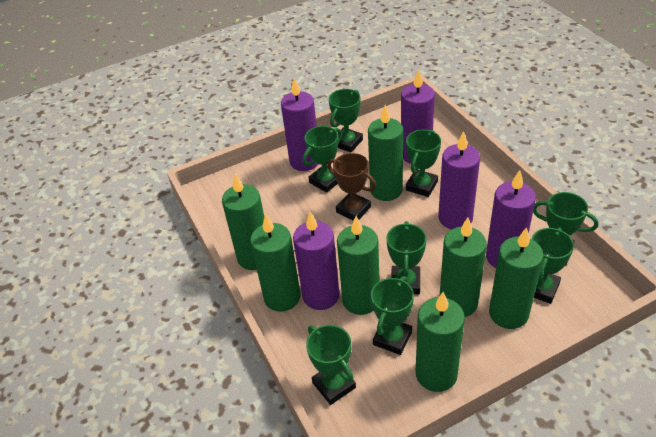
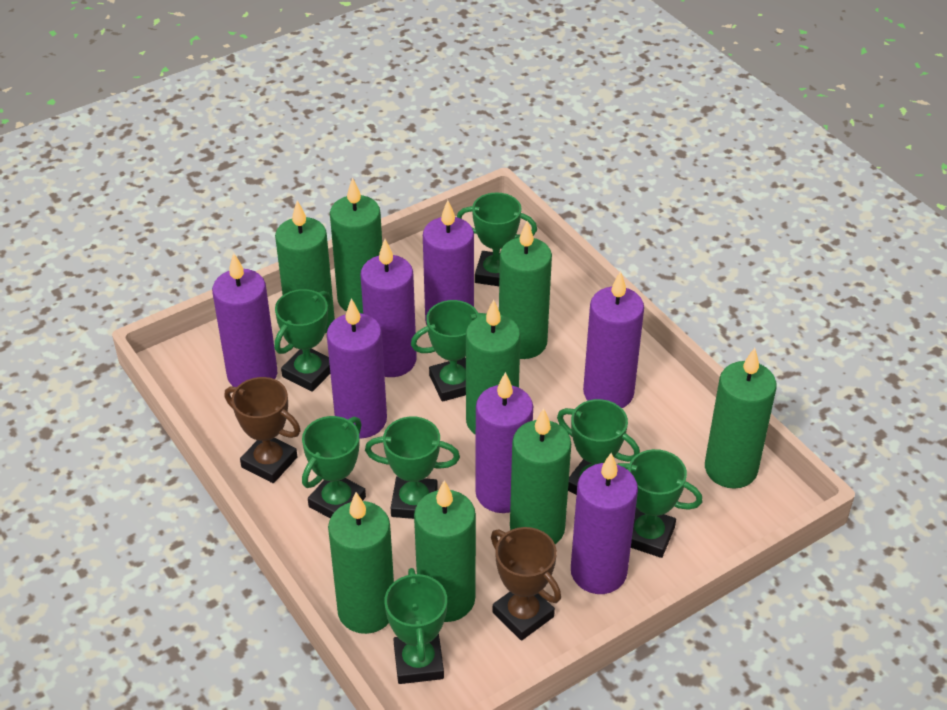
brown trophy: [327,153,376,221] = 1 -> [225,377,300,483] [491,527,561,641] = 2
green candle: [222,174,264,270] [250,213,300,312] [337,216,380,315] [368,105,403,201] [416,292,465,392] [440,218,487,317] [489,227,544,329] = 7 -> [275,200,335,333] [328,492,394,634] [330,177,382,314] [414,480,476,622] [466,299,521,435] [499,221,552,359] [510,408,571,544] [705,348,777,489] = 8
purple candle: [281,78,318,171] [293,212,340,310] [401,69,435,164] [438,131,480,229] [486,170,536,268] = 5 -> [212,253,277,387] [327,298,387,438] [360,239,417,377] [423,200,474,325] [475,372,533,513] [571,453,638,594] [583,271,644,408] = 7

